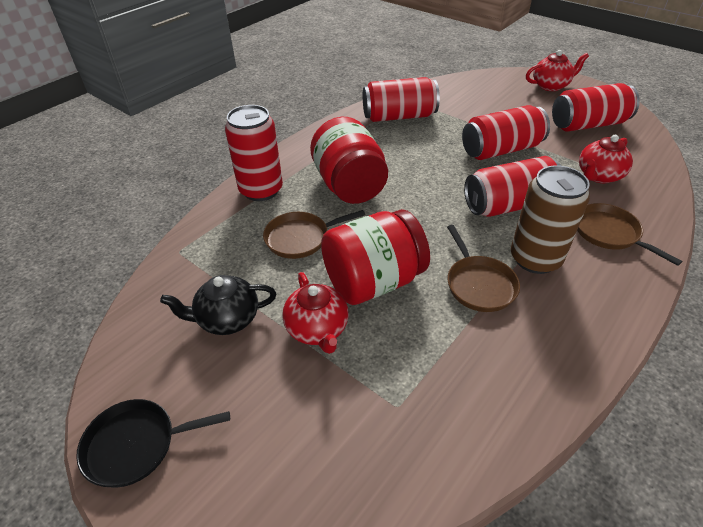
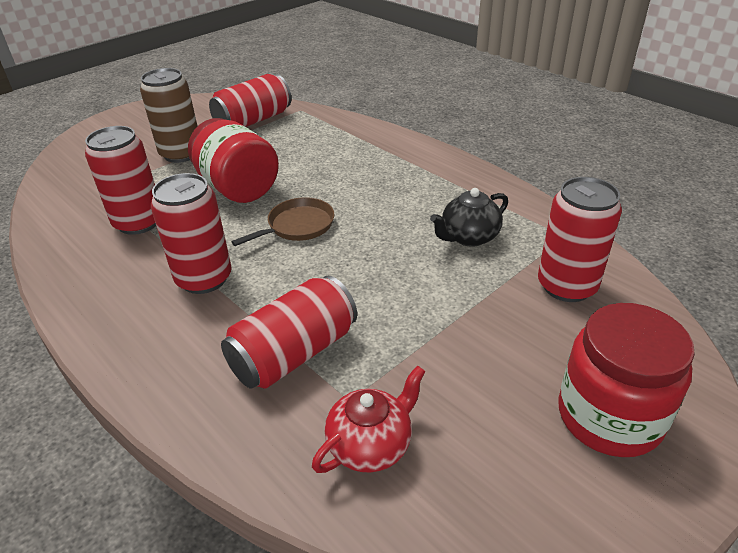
black pan: [76,399,230,488] = 1 -> none = 0
brown pan: [263,210,365,259] [447,225,520,312] [577,203,682,266] = 3 -> [231,197,334,246] = 1
red teapot: [282,272,349,354] [526,50,589,91] [579,135,633,183] = 3 -> [312,366,426,473] = 1

